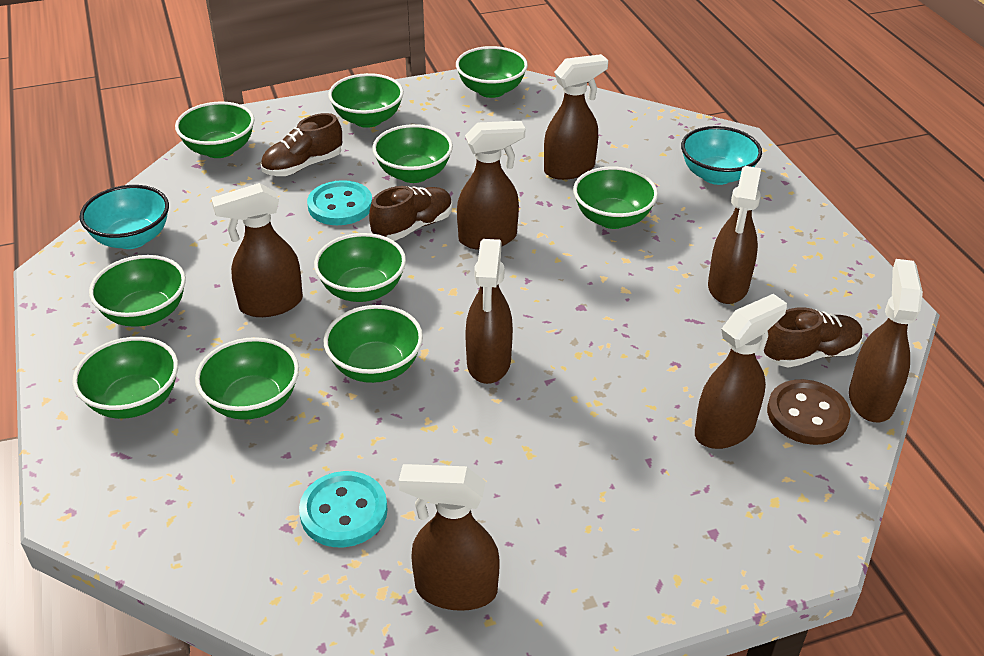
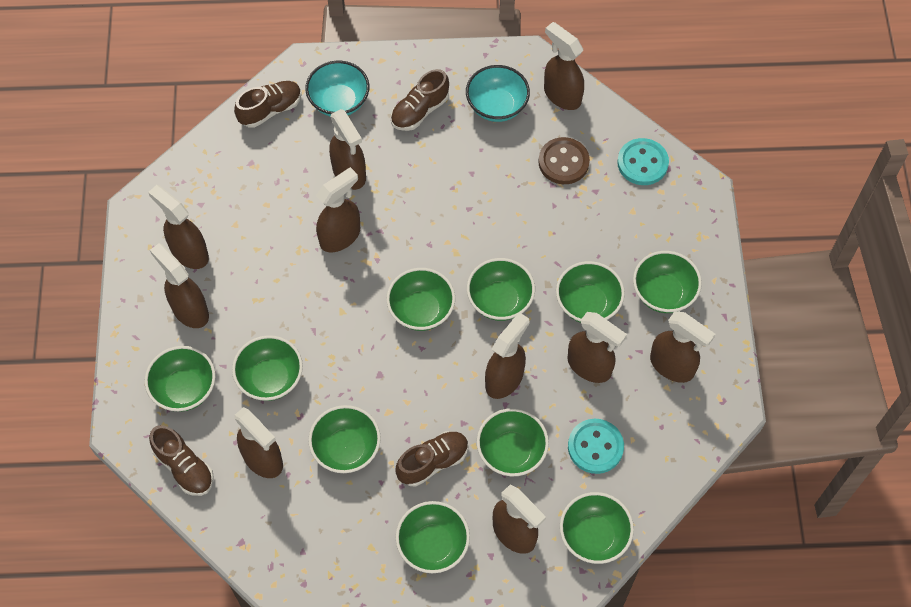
brown shoe: [261,113,342,176] [369,186,453,241] [764,308,863,368] = 3 -> [149,425,214,496] [234,81,302,128] [391,69,449,131] [395,431,469,487] = 4
brown spray bottle: [211,183,303,317] [399,464,500,611] [457,121,525,250] [465,239,513,384] [544,54,608,180] [695,294,787,449] [708,166,761,304] [849,259,923,422] = 8 -> [148,185,209,269] [150,243,209,328] [234,407,283,478] [316,167,360,253] [329,109,366,190] [485,312,529,399] [493,484,546,554] [544,22,584,110] [567,312,627,383] [650,311,716,383] = 10

